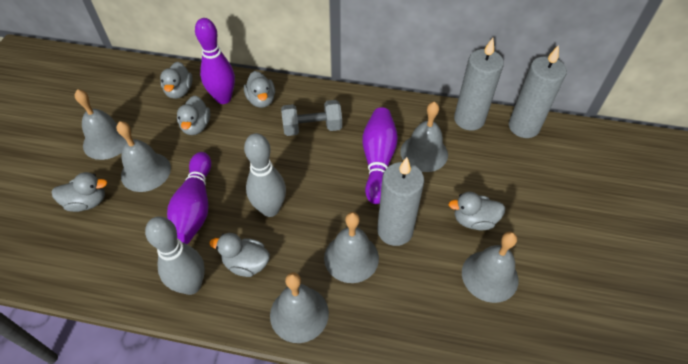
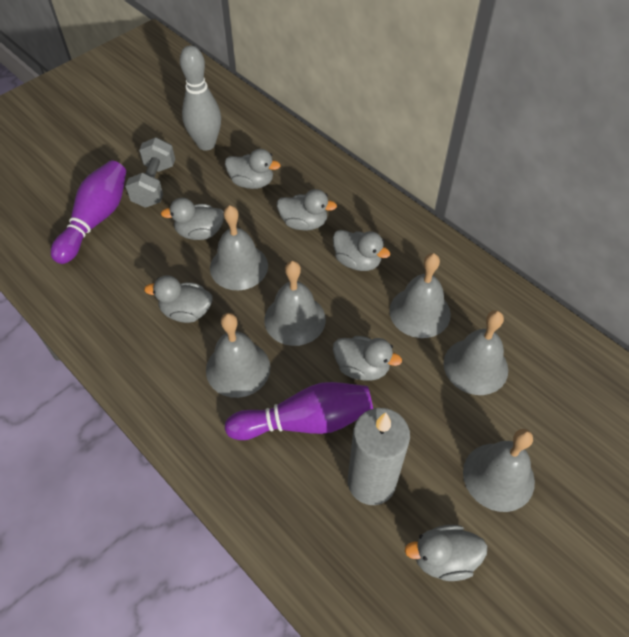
grey bowling pin: [145,216,205,295] [244,133,286,217] = 2 -> [180,45,221,151] = 1
grey candle: [377,157,424,246] [454,38,504,130] [509,45,567,138] = 3 -> [348,408,410,505] = 1
grey duck: [52,172,107,212] [160,62,193,99] [177,95,210,135] [209,233,270,277] [244,71,275,108] [449,192,505,230] = 6 -> [144,275,213,323] [161,198,224,240] [225,149,280,189] [277,189,337,231] [333,230,390,271] [333,336,402,381] [405,525,488,581] = 7
purple bowling pin: [167,152,211,244] [195,18,235,104] [363,107,398,204] = 3 -> [51,160,126,264] [225,382,373,440] = 2

